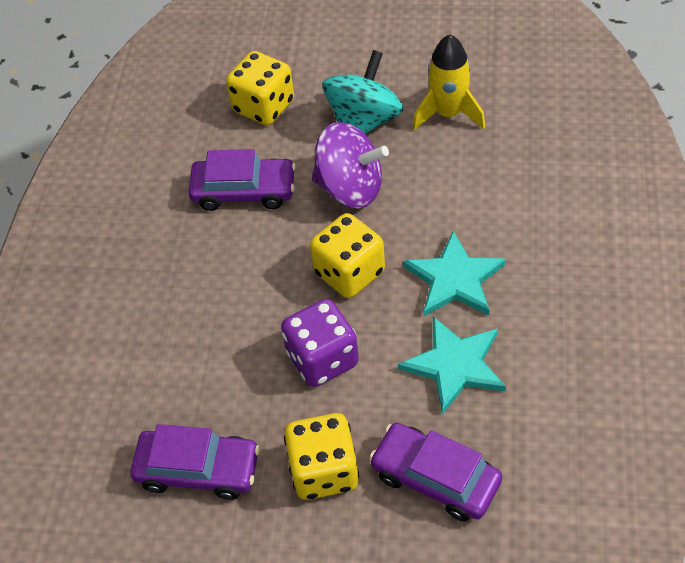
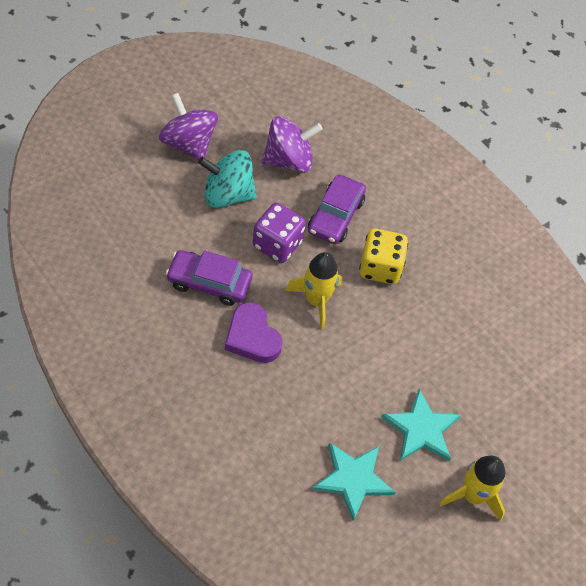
purple car: [130,424,260,500] [188,149,296,211] [369,423,502,521] = 3 -> [166,250,252,306] [308,175,366,244] = 2
purple heart: none = 0 -> [225,302,282,363] = 1
purple spinning top: [312,122,389,209] = 1 -> [159,93,218,161] [262,116,323,173] = 2
yellow dice: [226,51,294,125] [284,413,359,500] [310,213,385,298] = 3 -> [359,228,408,284] = 1
yellow rocket: [413,34,485,130] = 1 -> [285,252,342,329] [440,456,505,521] = 2

